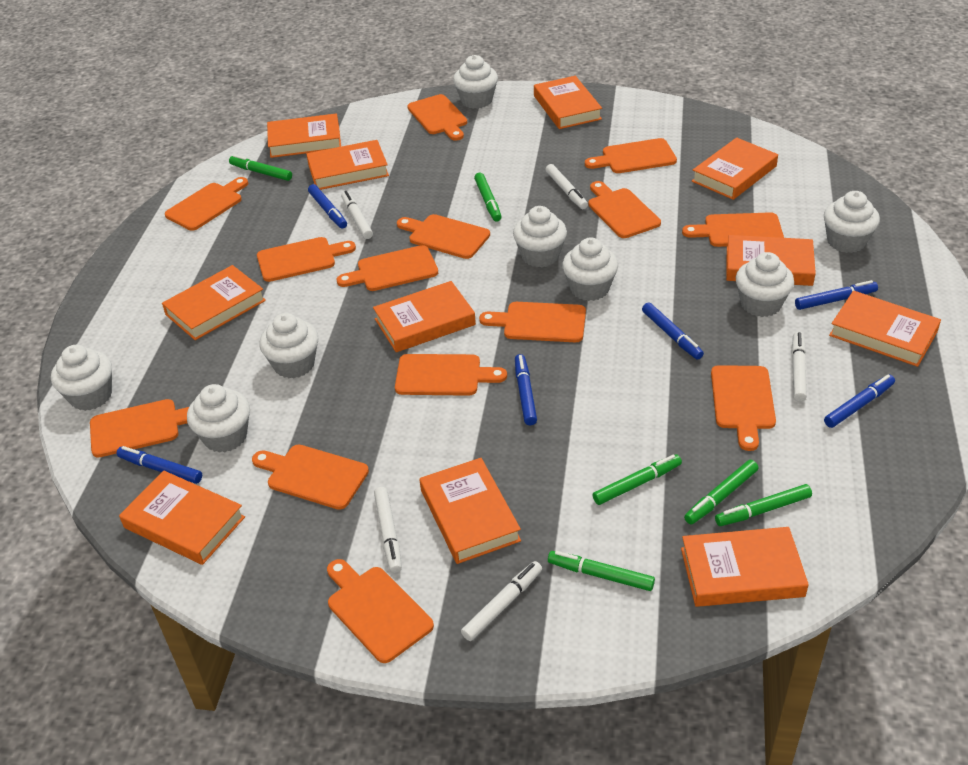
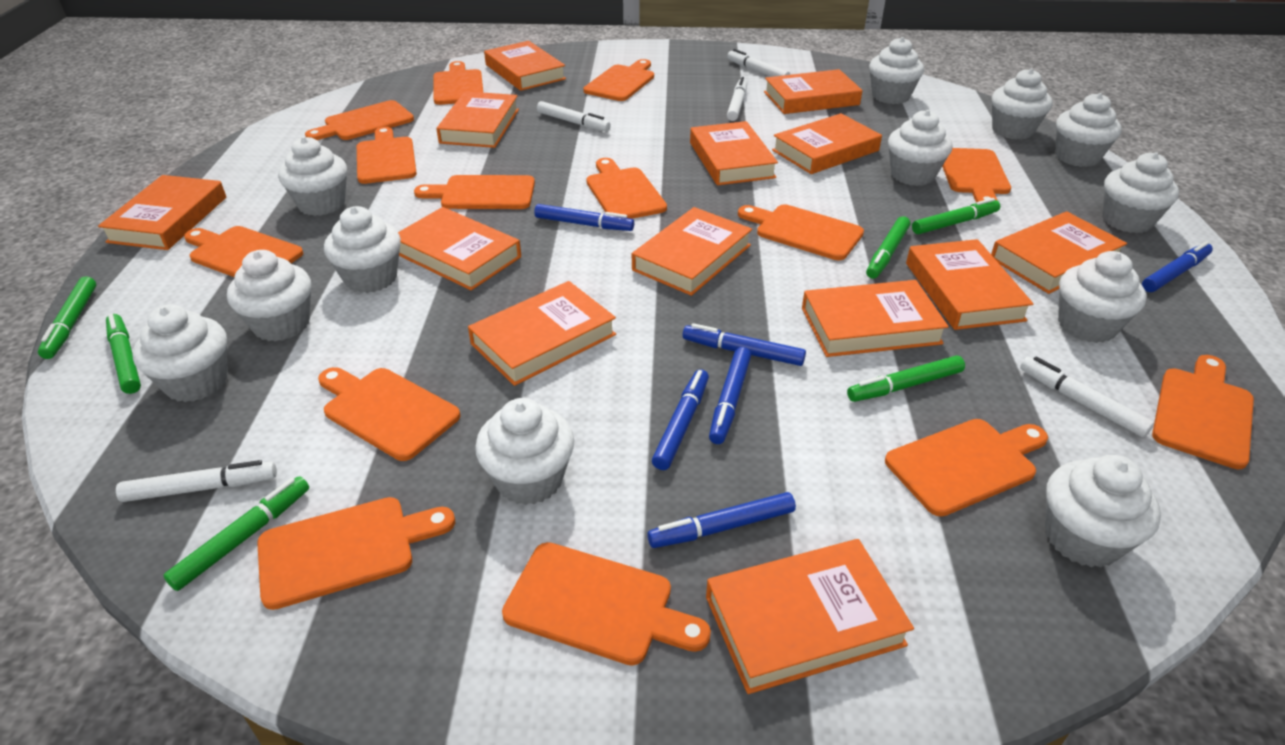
orange book: [119,470,245,565] [162,265,266,340] [267,113,341,158] [306,140,389,190] [373,281,476,352] [419,458,521,564] [534,76,602,129] [681,527,809,607] [692,137,778,200] [726,235,816,286] [829,291,941,367] = 11 -> [98,175,226,250] [398,207,521,290] [436,91,519,148] [468,281,616,386] [484,41,566,91] [632,207,752,296] [690,121,778,185] [706,539,914,694] [764,69,863,114] [772,113,882,174] [802,280,949,357] [906,239,1034,330] [991,211,1127,294] = 13
white cupcake: [51,345,112,411] [187,384,250,453] [260,313,318,378] [453,55,498,109] [513,206,567,267] [562,238,618,301] [736,252,794,317] [824,191,880,253] = 8 -> [133,304,228,402] [227,250,311,341] [278,137,347,216] [324,206,401,293] [475,398,574,505] [869,37,924,104] [888,110,953,186] [992,68,1053,140] [1045,455,1161,567] [1056,93,1122,167] [1058,251,1147,343] [1102,152,1179,233] = 12

